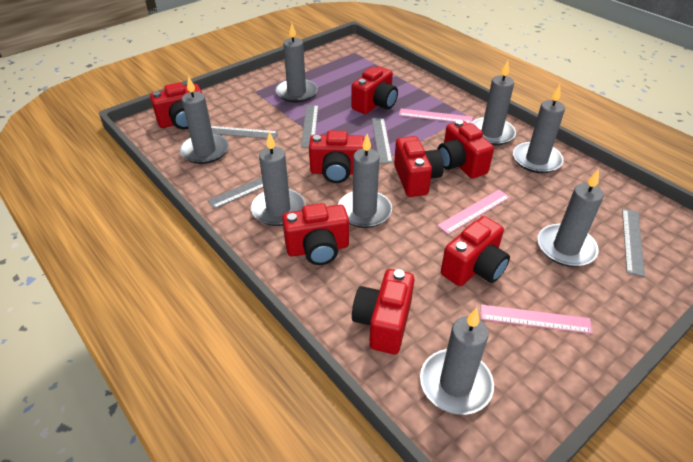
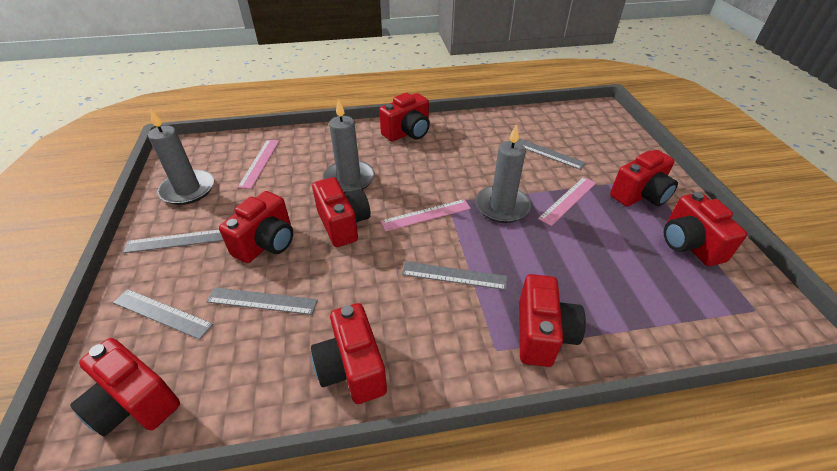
grey candle: [180,76,229,164] [251,132,305,226] [275,23,318,103] [338,134,392,228] [420,308,494,415] [471,60,516,146] [513,85,565,173] [538,169,604,267] = 8 -> [148,108,214,205] [323,98,375,193] [475,124,531,223] = 3

